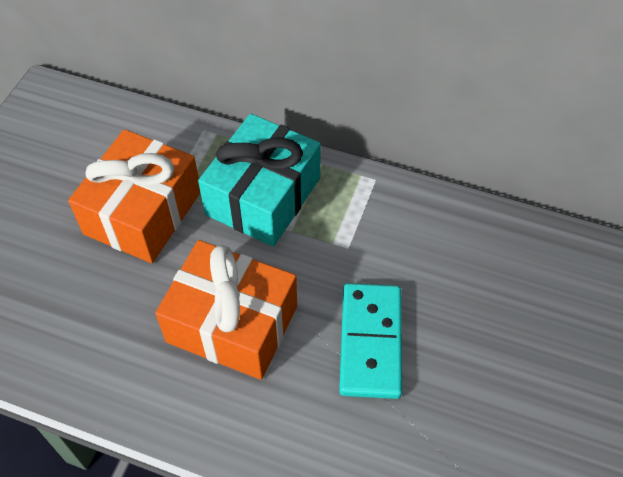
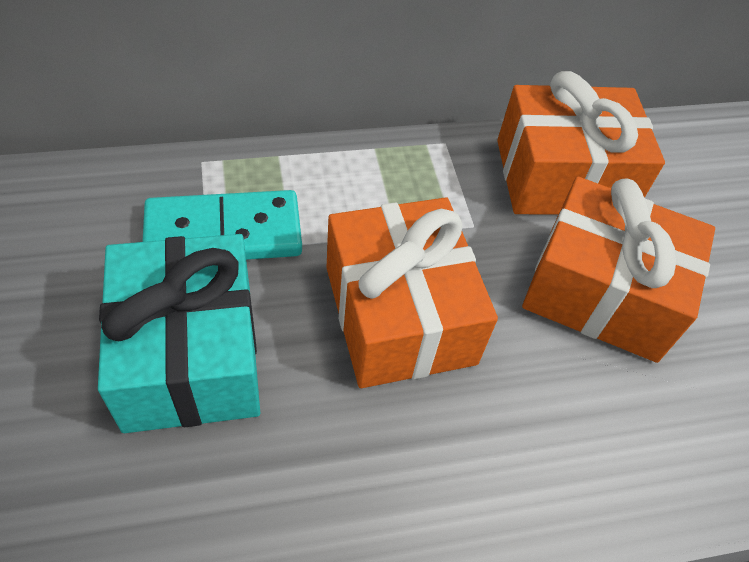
orange gift: [68,129,200,263] [155,240,297,380] = 2 -> [327,197,498,388] [497,71,665,215] [522,176,715,363] = 3

